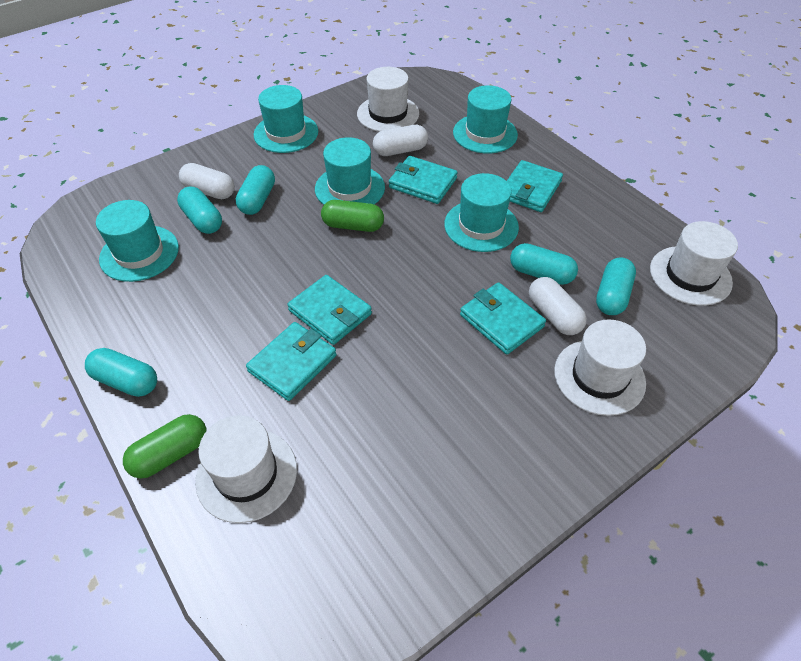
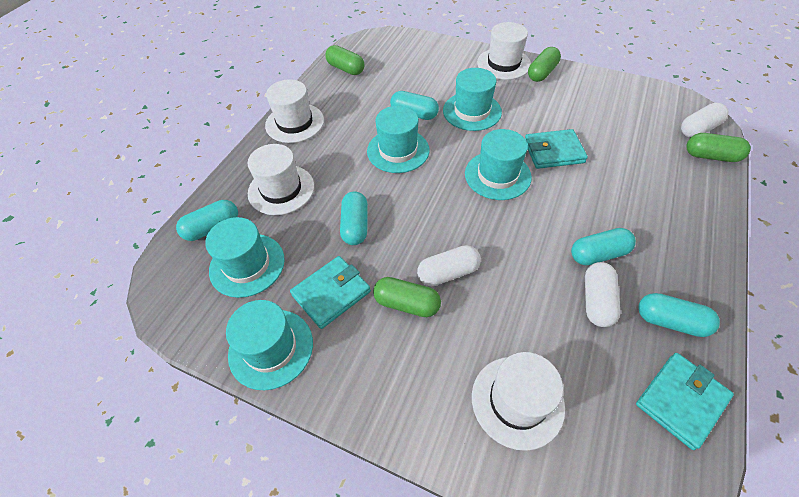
green capsule: [123,414,207,479] [321,200,384,232] = 2 -> [325,45,365,75] [373,277,441,317] [528,47,561,82] [686,133,751,162] = 4
turquoise wallet: [246,322,337,401] [287,275,372,345] [389,156,458,204] [460,282,546,355] [507,160,563,212] = 5 -> [290,256,371,329] [525,129,588,169] [636,353,734,450] = 3

